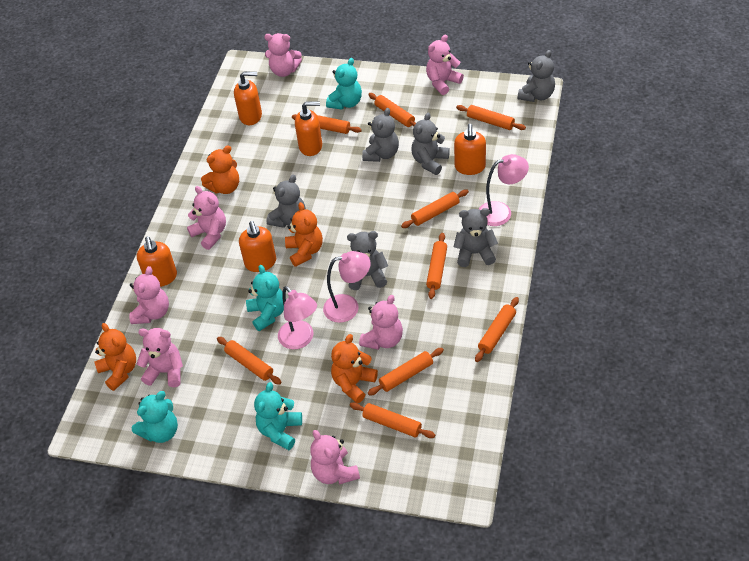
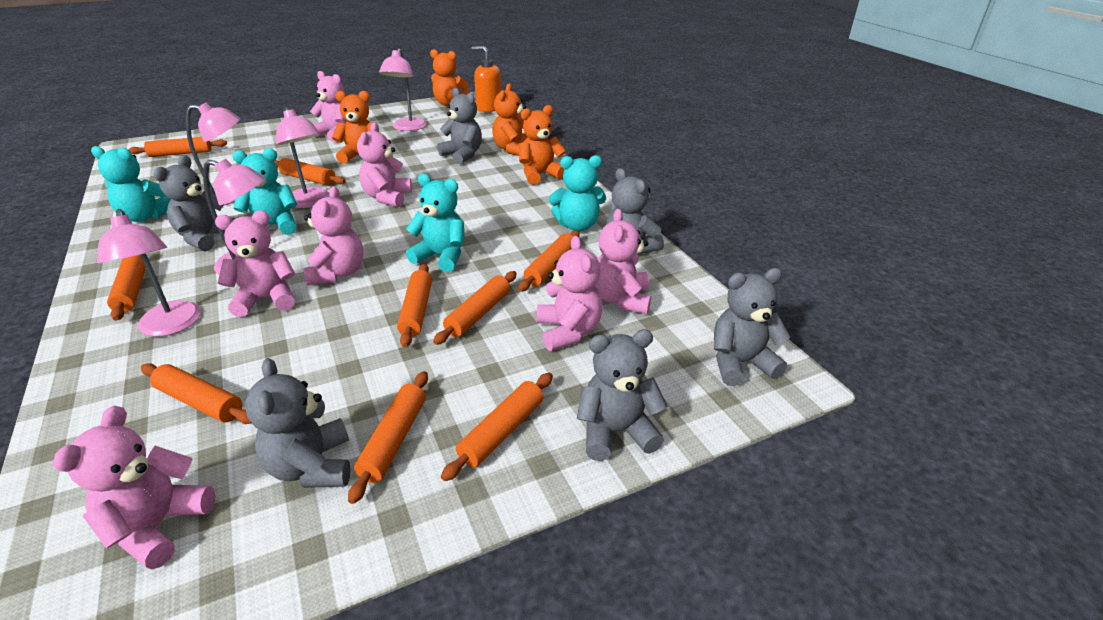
orange soap dispenser: [137,237,177,287] [234,71,262,125] [239,221,276,272] [295,101,322,156] [454,124,486,175] = 5 -> [471,46,502,112] = 1
pink lamp: [278,286,317,349] [323,251,371,323] [479,154,529,226] = 3 -> [97,209,201,337] [186,102,241,205] [203,159,265,275] [276,107,330,208] [379,48,427,131] = 5

